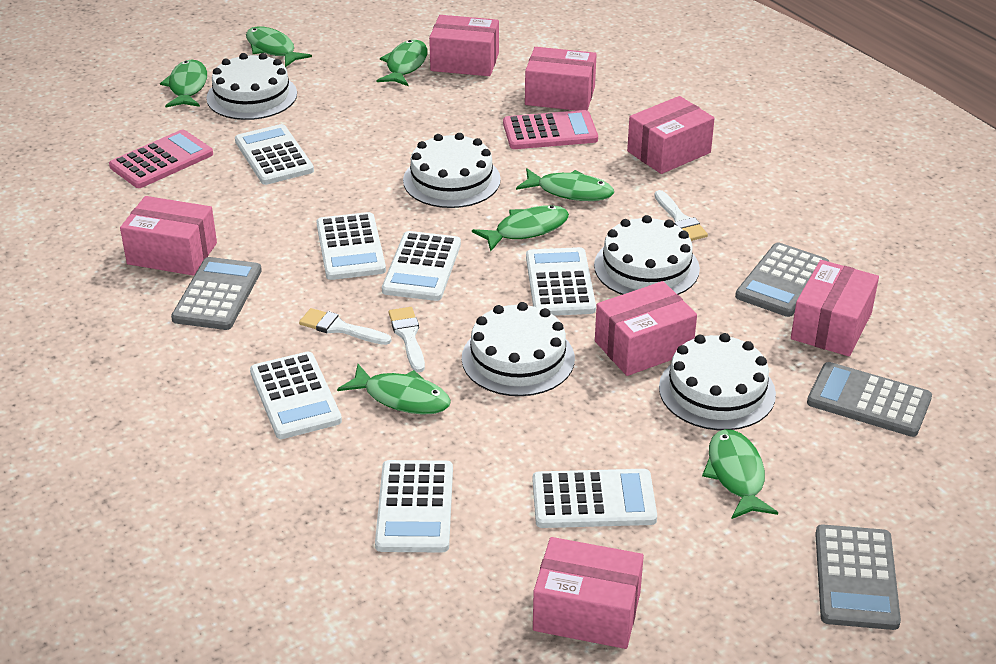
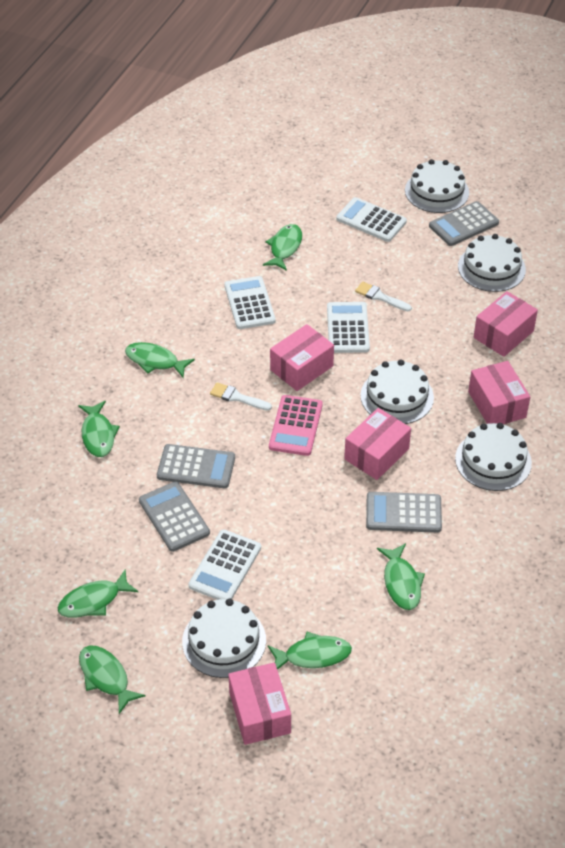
pink box: [120,196,217,276] [429,15,499,76] [525,47,597,111] [533,537,644,649] [595,281,697,376] [627,96,715,174] [791,260,879,356] = 7 -> [228,663,291,745] [270,324,334,391] [344,408,411,480] [468,361,530,424] [474,291,538,357] = 5
pink calculator: [109,130,213,188] [503,110,598,149] = 2 -> [269,395,323,456] = 1
white brush: [299,308,391,345] [389,307,425,372] [654,190,708,241] = 3 -> [210,382,272,411] [355,282,412,311] = 2
white calculator: [235,124,314,185] [250,352,342,439] [316,212,386,280] [375,460,453,552] [382,231,461,301] [526,247,596,316] [533,469,657,528] = 7 -> [188,529,261,600] [224,276,276,329] [327,302,370,353] [336,197,407,242] = 4

